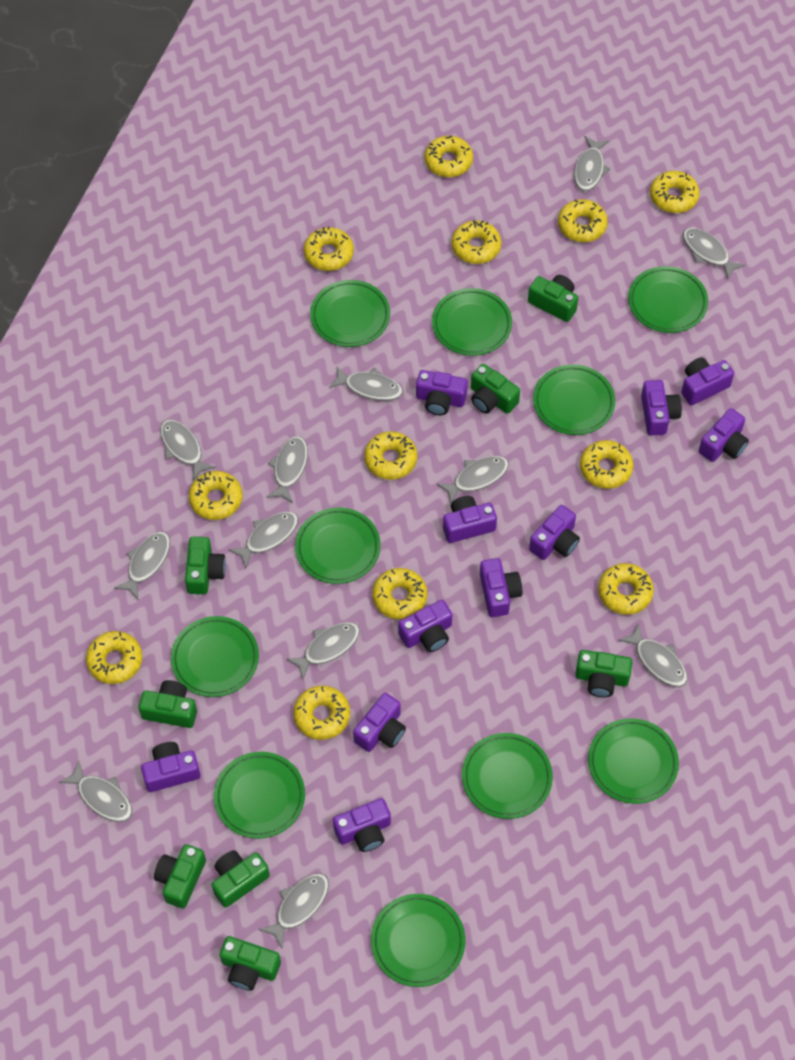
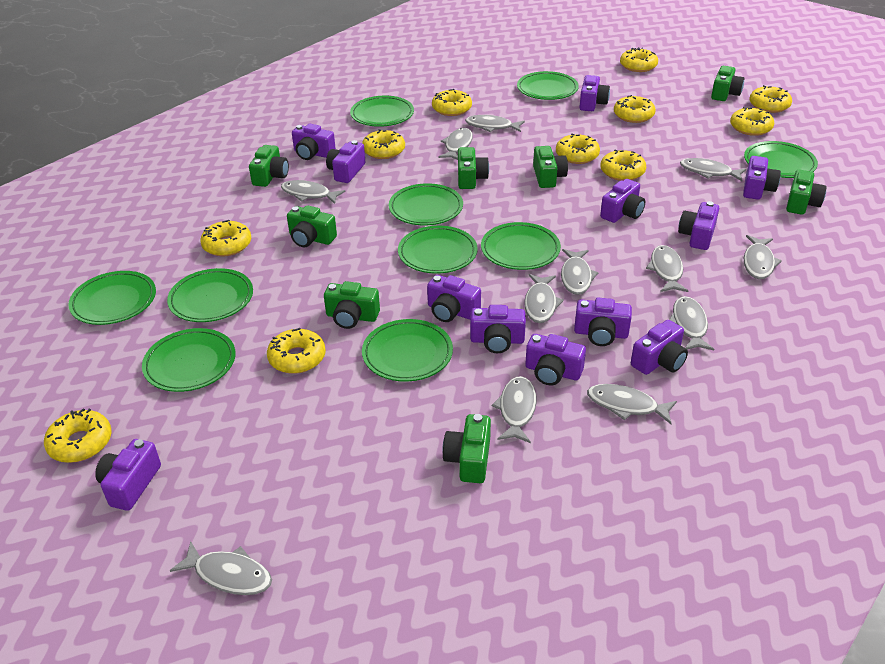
purple camera: [141,742,201,792] [333,798,391,852] [353,693,406,752] [398,600,452,652] [416,370,468,415] [443,496,497,543] [480,558,522,617] [529,505,580,560] [641,380,682,436] [681,357,734,405] [699,408,749,462] = 11 -> [95,439,161,511] [292,124,336,160] [326,140,365,183] [427,275,481,322] [470,305,526,353] [525,334,586,385] [574,297,632,346] [579,75,610,111] [600,179,645,223] [631,320,688,375] [678,201,719,250] [743,156,781,200] = 12
yellow donut: [86,631,142,684] [189,471,243,520] [293,686,350,740] [304,226,354,271] [364,431,417,480] [372,568,427,619] [425,135,473,177] [452,220,502,264] [558,199,608,242] [580,440,633,489] [598,563,654,615] [650,171,700,213] = 12 -> [44,408,112,463] [200,220,251,256] [267,328,326,374] [362,129,405,159] [432,89,472,116] [556,133,600,164] [600,150,646,181] [614,95,656,123] [620,47,658,72] [730,107,774,136] [750,85,792,113] = 11

